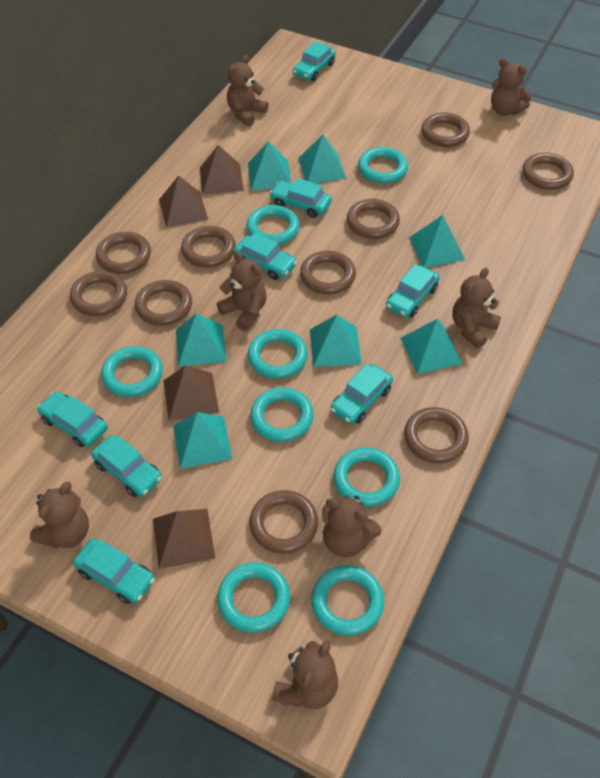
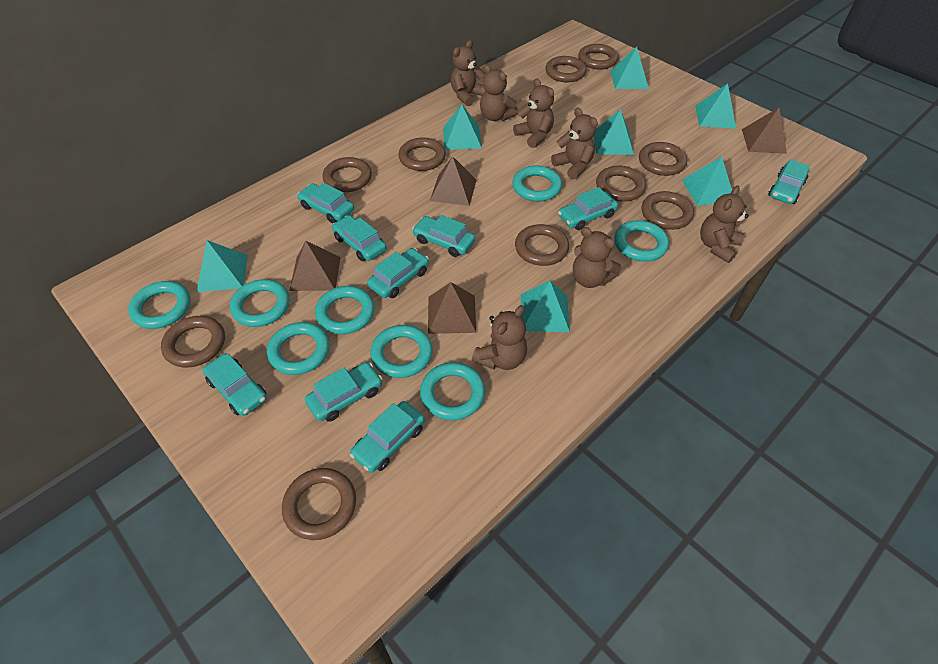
turquoise car: [37,391,108,447] [73,539,155,604] [91,435,162,497] [233,232,297,280] [270,178,332,218] [293,41,336,81] [330,364,393,424] [386,264,440,318] = 8 -> [203,353,267,416] [297,183,354,223] [305,362,382,422] [332,215,387,261] [350,401,425,473] [367,248,429,298] [412,215,475,257] [558,187,618,230] [768,159,810,204] = 9

